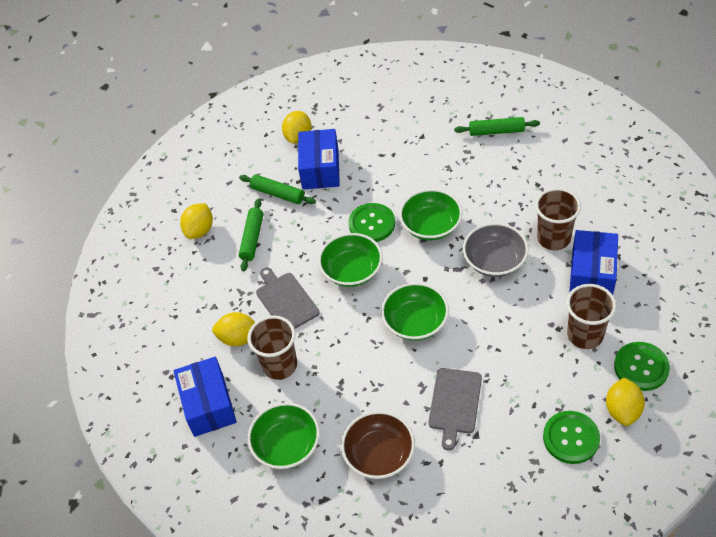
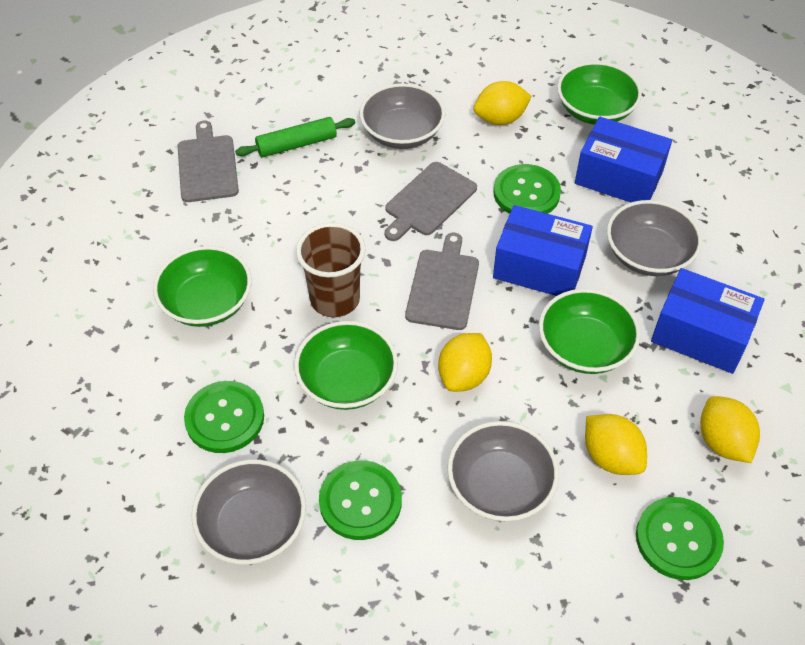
brown bowl: [341,411,415,479] = 1 -> none = 0
brown cup: [247,316,297,380] [535,188,581,250] [566,284,616,349] = 3 -> [296,223,365,317] = 1
green button: [348,203,395,242] [543,411,600,464] [614,342,670,391] = 3 -> [184,381,264,453] [319,460,402,540] [493,164,561,214] [636,497,724,580] = 4
green rolling pin: [239,175,316,204] [239,199,263,271] [454,117,540,136] = 3 -> [235,117,355,157] = 1
grey bowl: [463,223,529,277] = 1 -> [191,459,306,565] [360,83,445,149] [447,421,559,521] [607,200,702,276] = 4
grey cutting board: [256,268,319,329] [428,368,482,450] = 2 -> [178,121,239,202] [385,162,477,241] [405,233,479,330] = 3

